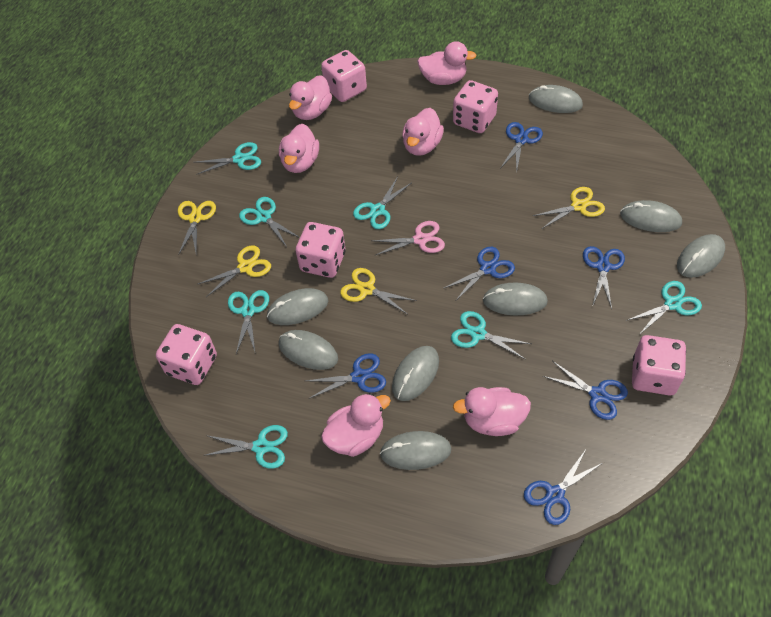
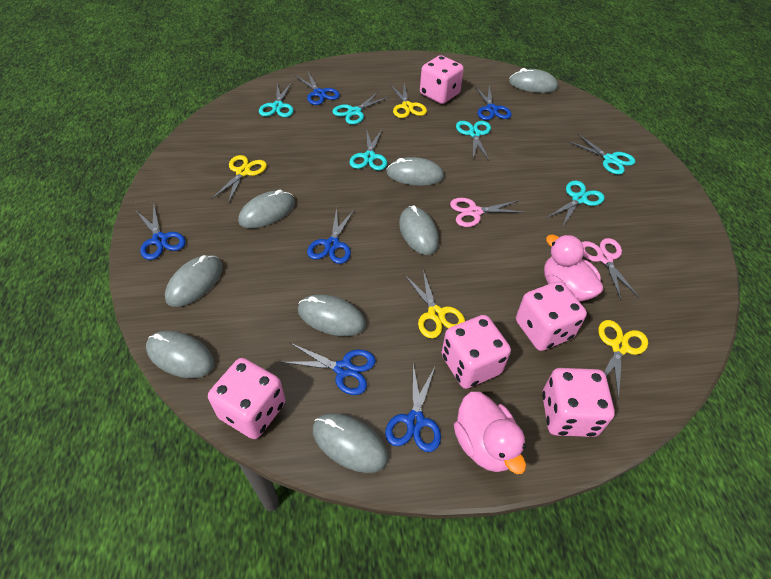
pink duck: [279,124,319,173] [289,75,332,120] [321,393,391,457] [402,108,444,156] [417,41,477,85] [453,387,531,436] = 6 -> [454,392,526,474] [544,235,603,302] = 2
pink scissors: [372,221,445,256] = 1 -> [450,198,525,227] [582,238,640,300] = 2
turquoise scissors: [196,142,261,175] [203,425,288,469] [228,290,269,354] [239,197,300,247] [353,177,411,229] [451,311,531,359] [626,281,702,335] = 7 -> [259,82,294,117] [332,92,389,125] [349,128,387,171] [456,121,491,160] [547,181,605,227] [570,134,635,175] = 6

